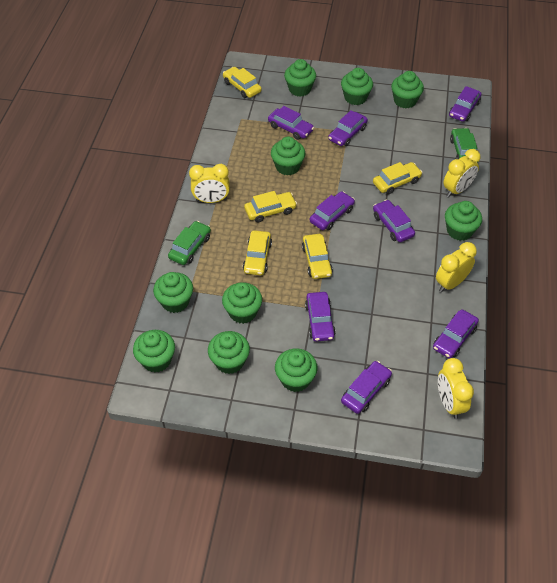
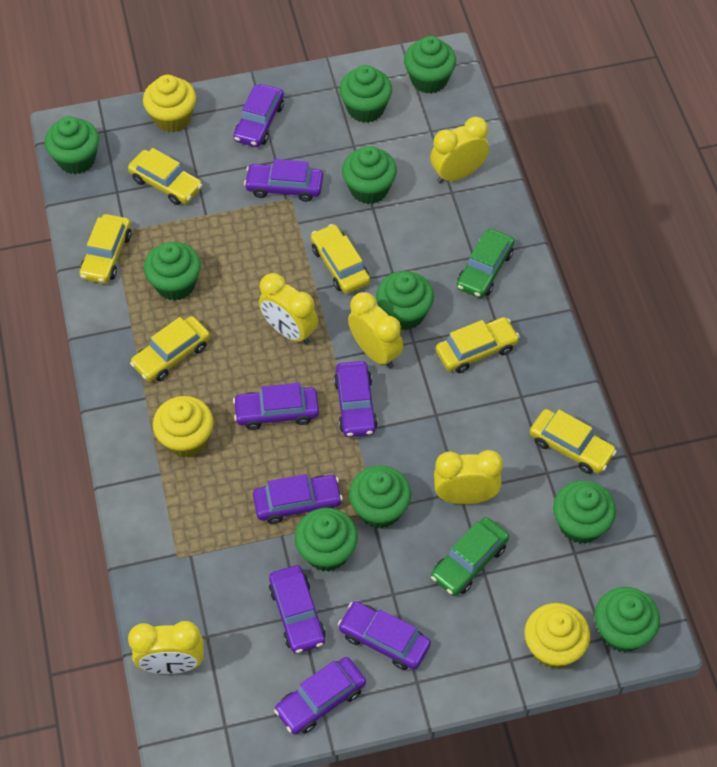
yellow car: [223,67,262,98] [243,230,272,275] [244,191,297,223] [302,234,333,279] [373,162,422,194] = 5 -> [79,214,131,284] [128,148,202,205] [130,316,210,382] [311,224,370,294] [436,317,520,373] [530,409,617,474] = 6
yellow clock: [189,164,230,203] [436,242,477,292] [438,358,474,419] [443,149,480,197] = 4 -> [128,621,204,674] [259,273,318,345] [348,292,404,369] [430,117,489,184] [434,450,503,504] = 5
yellow cupcake: none = 0 -> [143,75,196,132] [153,396,213,458] [525,603,590,669] = 3

